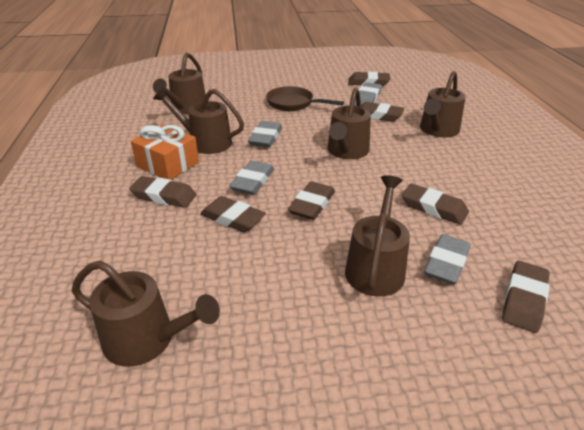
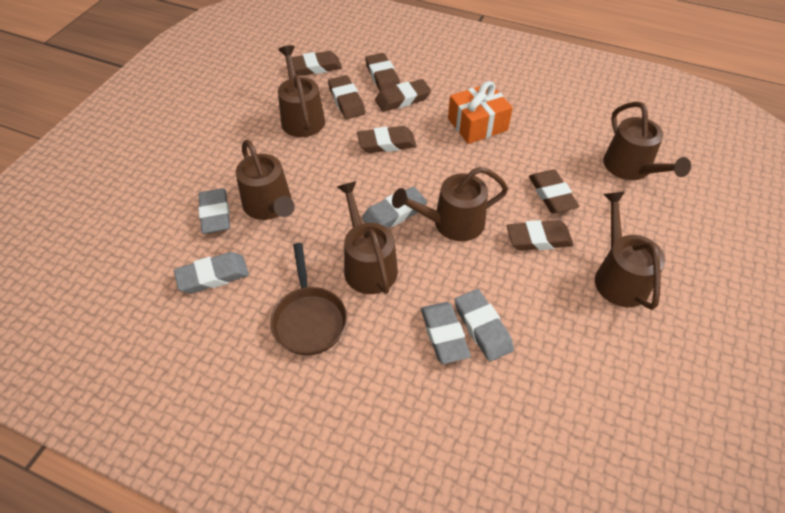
grey eraser: [229,161,274,195] [248,121,282,147] [354,82,382,106] [424,234,471,284] = 4 -> [174,252,249,293] [198,188,230,234] [362,187,427,228] [421,302,471,364] [455,289,514,362] = 5

